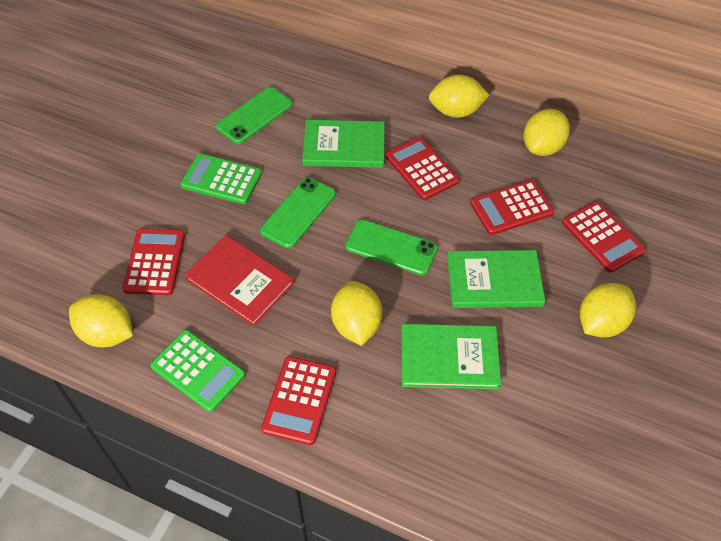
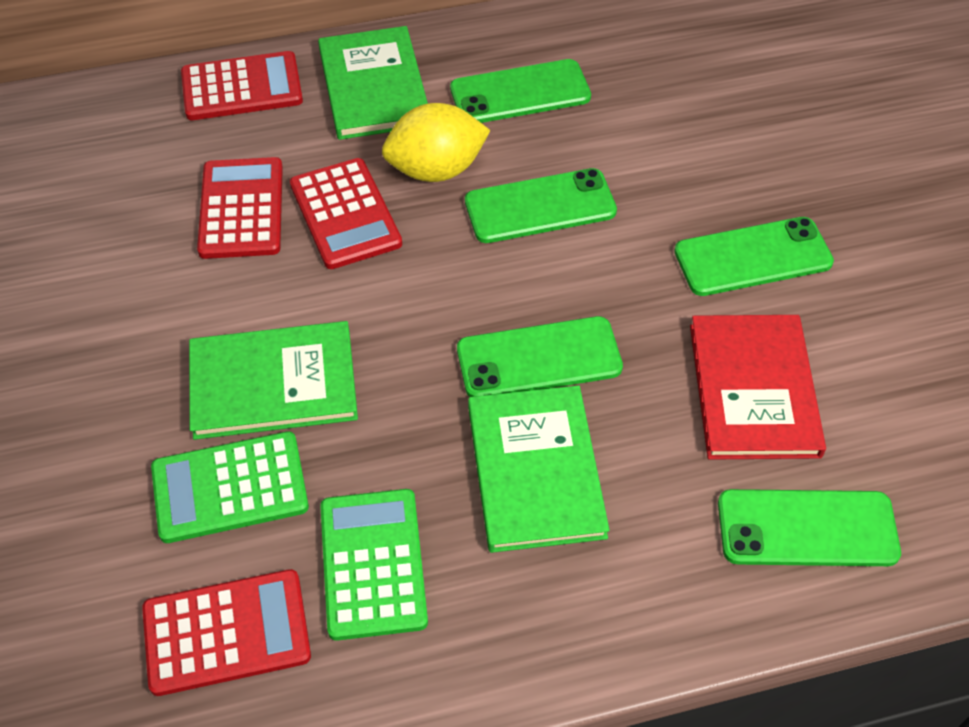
green phone: [216,87,293,144] [260,177,336,248] [345,220,438,275] = 3 -> [450,59,591,123] [457,316,623,397] [465,168,617,243] [674,217,834,296] [718,489,901,566] = 5
red calculator: [123,228,185,295] [261,356,336,445] [386,137,459,200] [470,180,554,235] [562,201,646,272] = 5 -> [142,569,311,696] [181,51,303,120] [197,157,283,259] [290,158,402,269] = 4
yellow lemon: [69,294,133,347] [331,281,382,346] [429,75,489,118] [523,109,570,156] [580,283,636,338] = 5 -> [382,103,491,182] = 1

